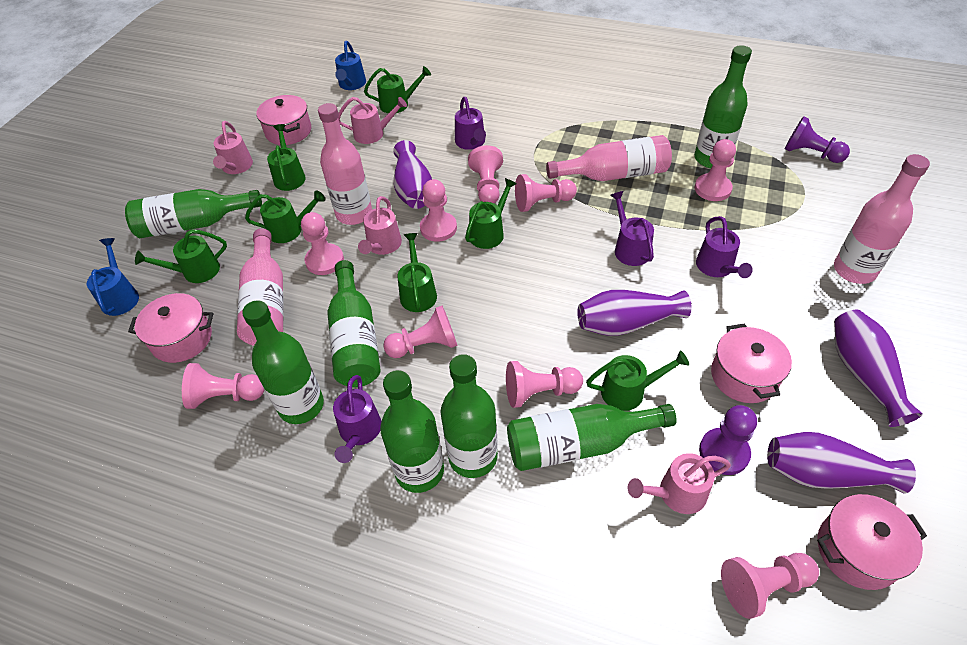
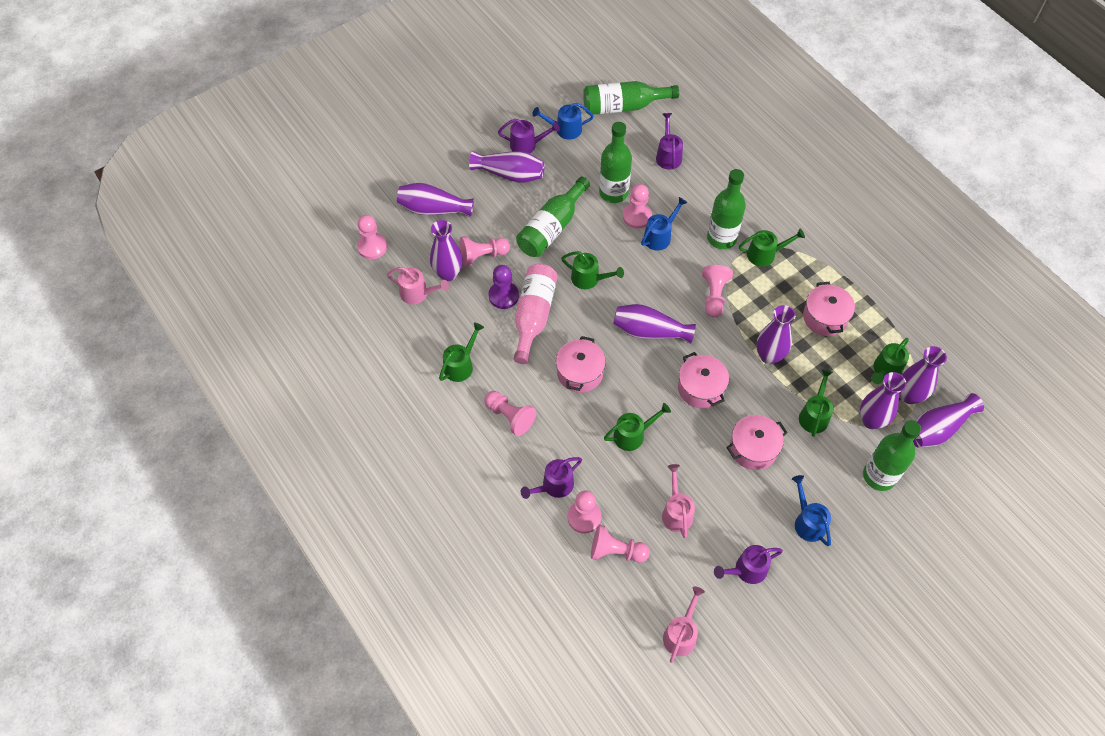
blue watering can: [87,238,139,316] [335,41,366,90] = 2 -> [532,103,594,140] [641,197,688,251] [792,475,831,546] = 3
green bottle: [125,189,262,238] [242,301,324,424] [327,260,381,387] [380,370,444,493] [441,354,498,478] [507,404,677,471] [694,45,752,168] = 7 -> [516,177,590,257] [583,81,679,115] [599,122,632,203] [707,169,746,249] [863,420,921,491] = 5
green watering can: [135,229,227,283] [245,190,325,243] [267,124,306,191] [364,66,431,113] [397,233,437,312] [465,178,517,249] [586,351,689,411] = 7 -> [439,323,484,382] [561,251,624,289] [604,403,671,451] [739,229,805,267] [799,369,833,437] [871,338,909,384] = 6
pink bottle: [237,229,284,346] [318,103,372,225] [546,135,672,181] [834,154,930,284] = 4 -> [514,264,558,364] = 1
pink pawn: [182,363,264,409] [301,212,344,275] [383,306,457,358] [420,179,457,242] [468,145,503,203] [506,361,583,408] [515,174,577,212] [695,139,736,201] [721,553,819,619] = 9 -> [357,215,387,259] [459,236,510,267] [484,391,536,436] [568,490,602,533] [591,525,650,563] [623,184,652,229] [702,265,733,318] = 7
pink watering can: [213,121,253,174] [338,97,407,144] [358,196,402,255] [628,453,731,514] = 4 -> [387,267,449,304] [662,464,695,538] [663,586,705,663] = 3
purple pawn: [699,405,757,475] [785,116,850,163] = 2 -> [488,265,519,309] = 1
purple vase: [393,140,432,209] [577,290,692,336] [767,432,916,494] [834,310,923,427] = 4 -> [397,183,474,218] [430,220,463,281] [469,151,545,183] [613,304,696,344] [756,305,796,364] [860,372,907,429] [899,346,947,404] [913,393,984,448] = 8

